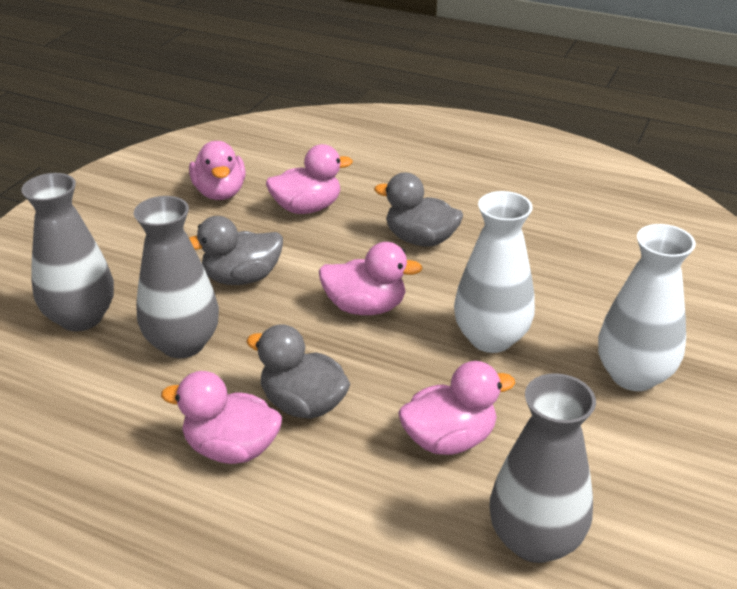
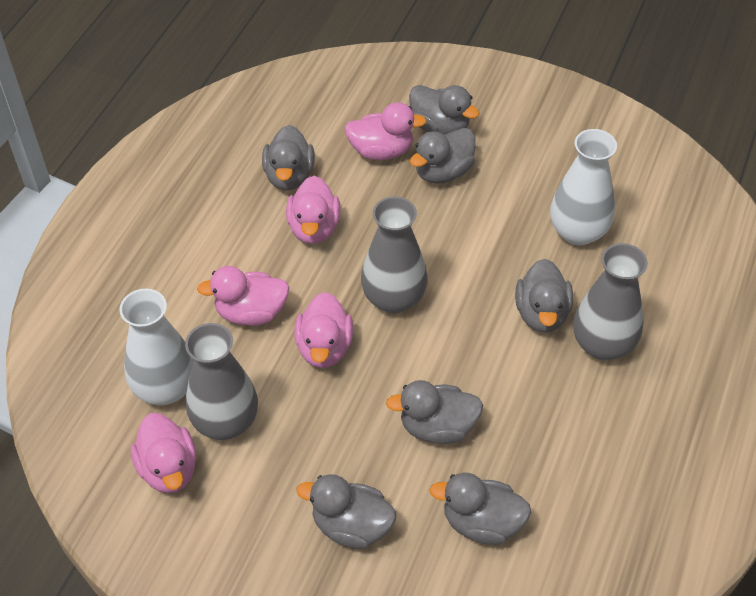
grey duck: [189,216,283,285] [246,324,350,419] [374,173,463,247] = 3 -> [262,125,315,190] [297,474,396,549] [386,380,483,444] [409,85,479,135] [410,128,476,184] [430,473,531,545] [515,259,573,333] = 7

